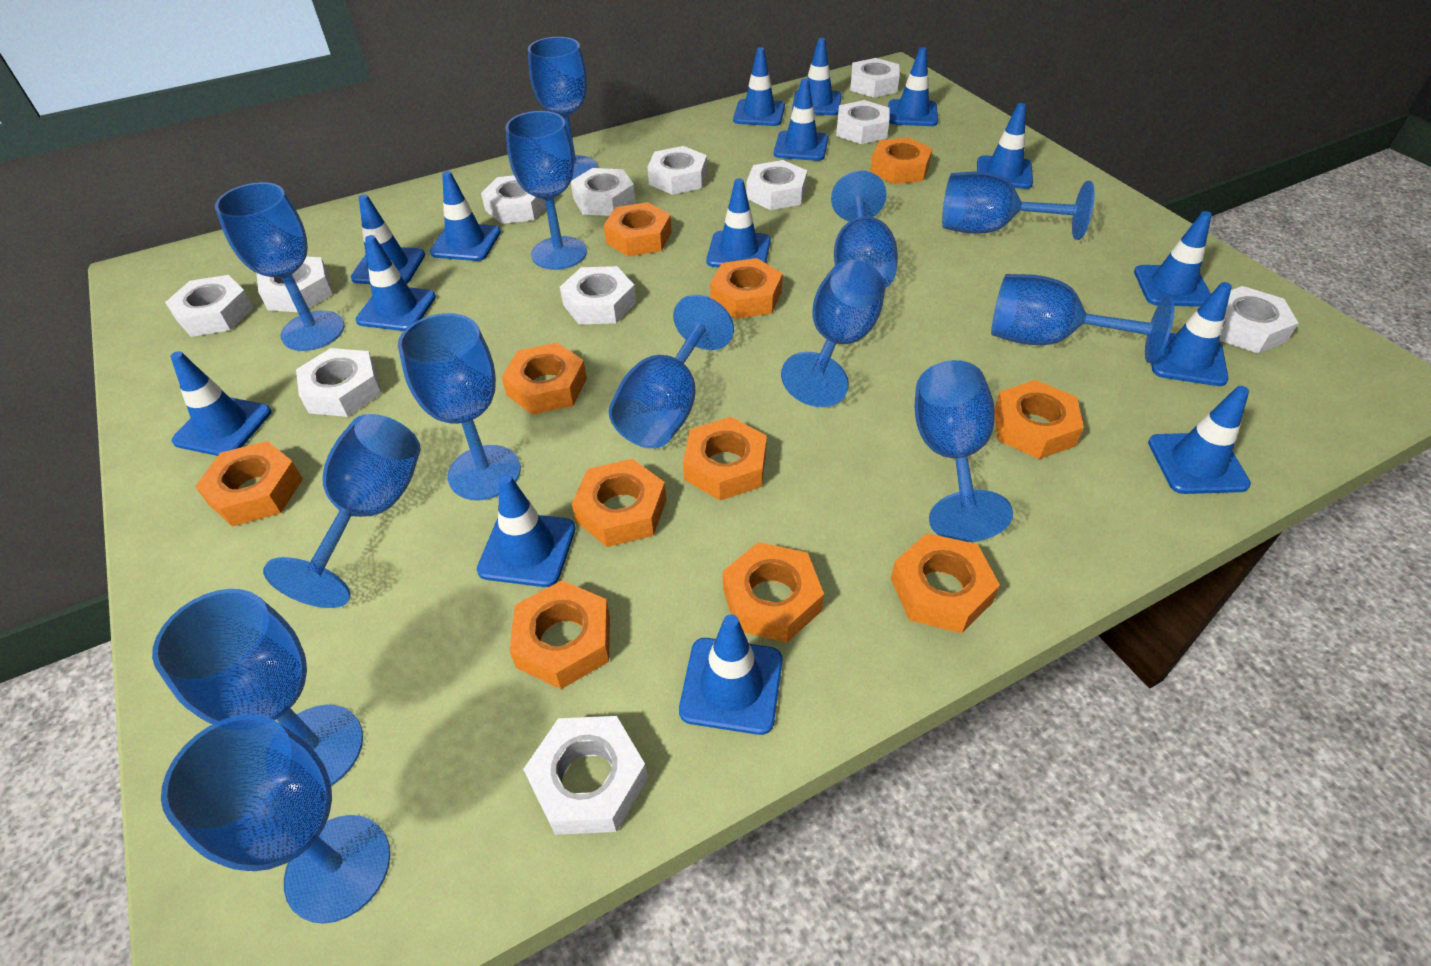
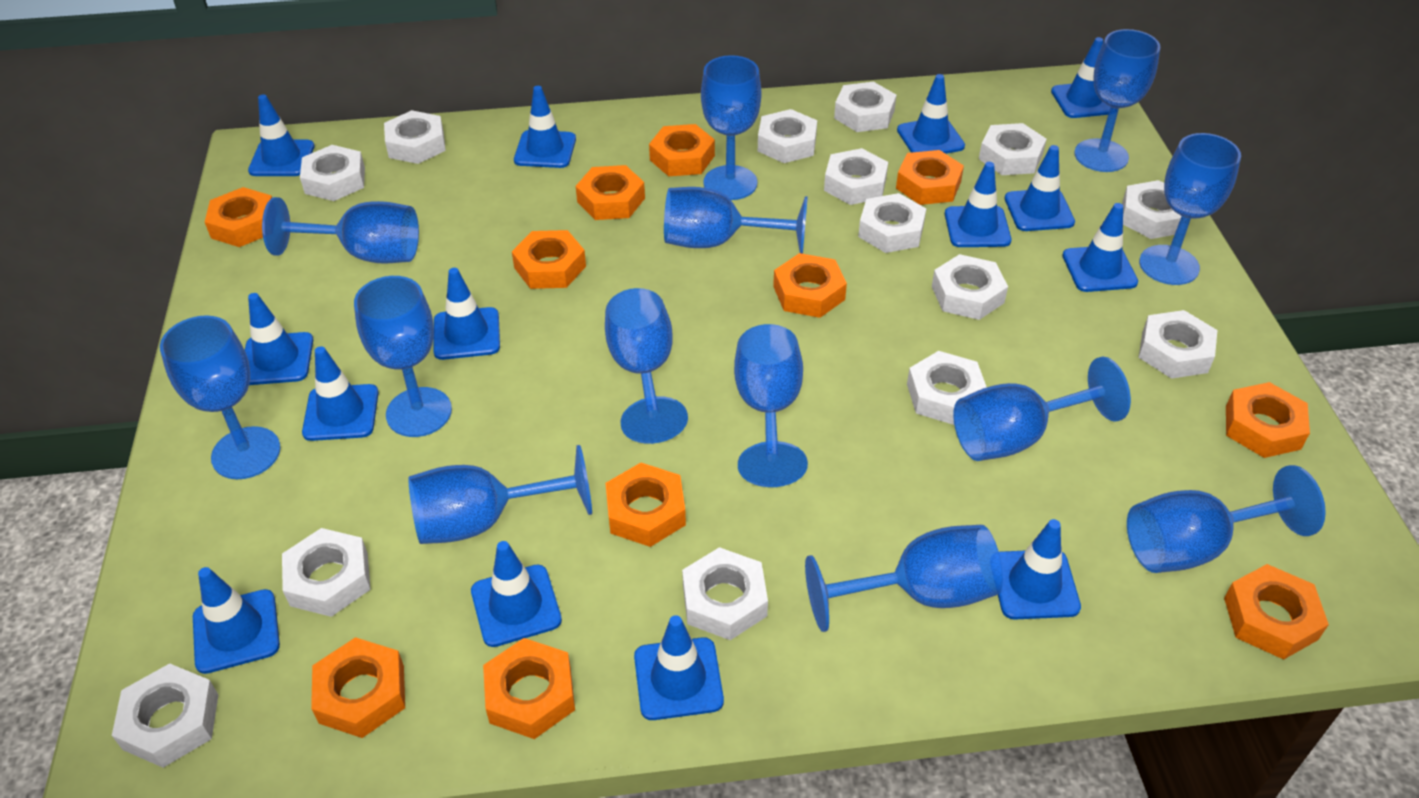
blue traffic cone: [171,351,271,456] [351,194,425,284] [356,235,436,331] [430,171,501,261] [477,474,576,587] [679,614,782,735] [706,178,771,267] [733,47,785,126] [774,78,828,161] [792,38,842,115] [888,47,938,126] [977,103,1033,189] [1134,211,1212,307] [1148,386,1251,494] [1151,282,1232,386] = 15 -> [193,567,280,674] [245,293,313,385] [248,95,315,176] [302,346,379,441] [433,268,500,360] [471,541,562,647] [514,86,576,168] [634,615,724,720] [897,74,965,154] [945,162,1012,247] [998,519,1081,619] [1005,145,1075,231] [1051,37,1110,118] [1063,203,1138,292] = 14
white nut: [165,275,253,337] [257,256,333,312] [296,348,382,417] [481,175,546,224] [523,716,648,835] [560,266,636,325] [571,168,635,216] [647,146,707,195] [747,160,807,210] [836,100,889,144] [850,58,900,98] [1219,286,1298,353] = 12 -> [112,663,218,768] [282,528,371,617] [300,145,365,201] [384,110,446,164] [682,547,768,640] [758,109,817,163] [824,148,888,205] [834,82,896,132] [858,193,926,253] [907,351,987,425] [932,254,1008,320] [979,123,1046,175] [1122,180,1181,239] [1139,310,1217,379] = 14

